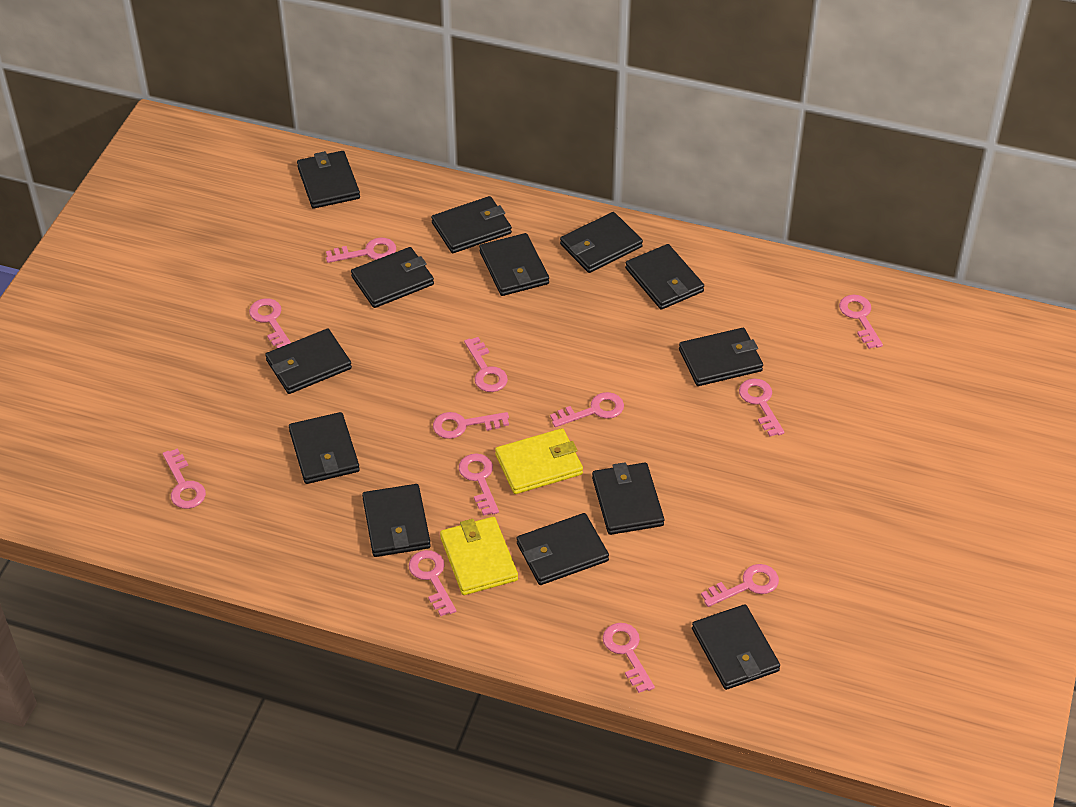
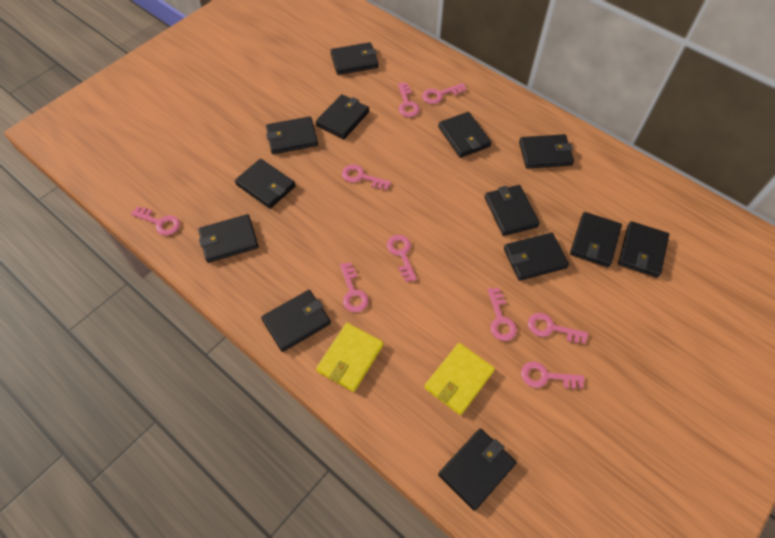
pink key: [163,448,206,509] [249,298,291,348] [326,238,396,263] [409,550,456,616] [433,412,509,439] [459,453,499,516] [464,337,508,392] [550,392,624,427] [603,623,655,693] [701,564,779,607] [739,378,784,436] [839,295,883,349] = 12 -> [131,206,180,235] [340,262,368,312] [342,164,391,190] [387,235,417,282] [398,83,419,117] [422,83,466,104] [488,288,517,341] [521,362,584,389] [528,313,588,344] = 9

